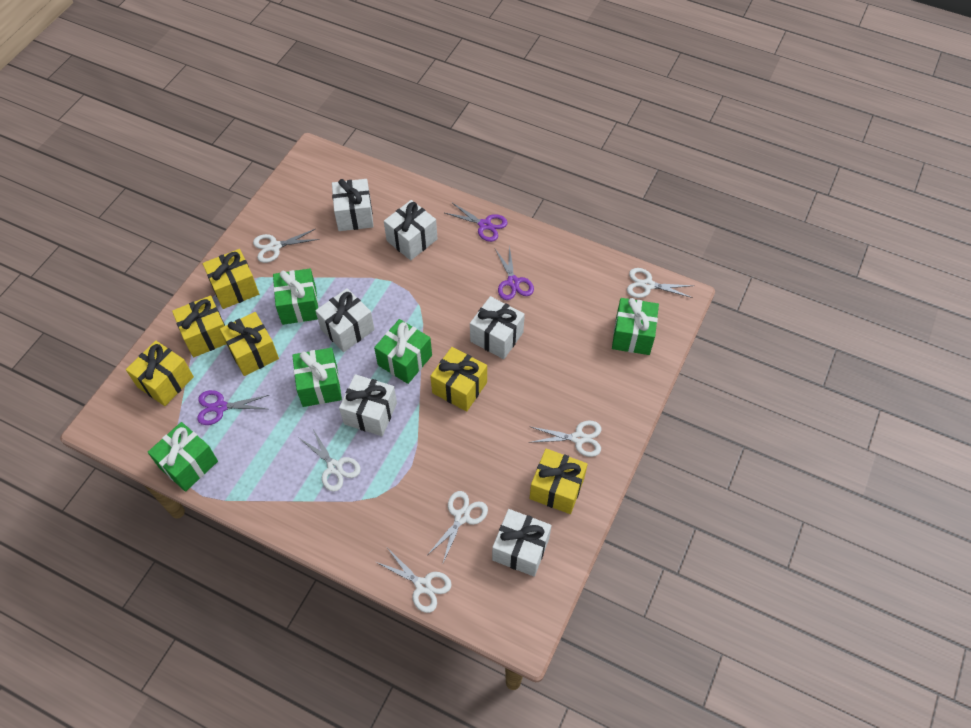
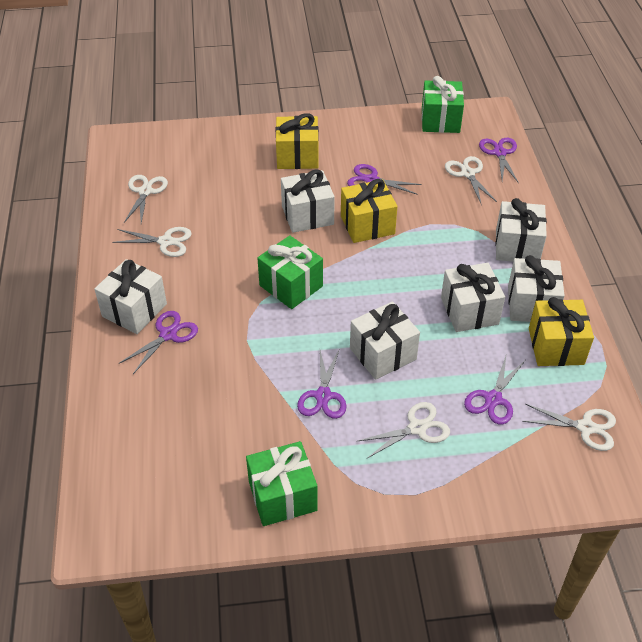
green gift: [148,422,218,492] [273,269,318,325] [292,348,342,407] [374,319,432,384] [612,298,659,355] = 5 -> [246,441,318,526] [257,235,323,309] [422,76,464,133] = 3
purple scissors: [197,390,269,425] [445,202,508,242] [495,245,534,300] = 3 -> [119,311,198,374] [297,348,346,419] [347,164,422,195] [464,353,525,425] [479,138,519,183] = 5
white scissors: [253,229,320,263] [299,429,361,492] [376,549,452,613] [428,491,488,565] [529,420,601,457] [627,268,693,298] = 6 -> [112,227,192,257] [124,175,168,223] [358,402,450,458] [445,156,497,203] [522,404,616,451] = 5
yellow gift: [126,341,194,406] [172,296,226,357] [203,249,259,309] [220,312,279,376] [430,347,487,412] [529,449,588,514] = 6 -> [276,113,319,169] [341,179,397,243] [529,297,594,366] = 3

